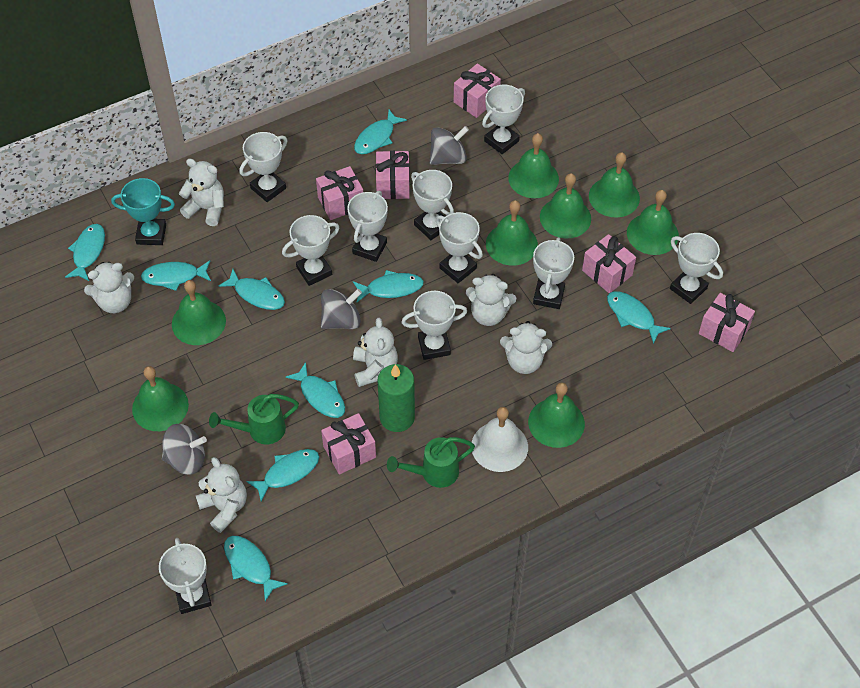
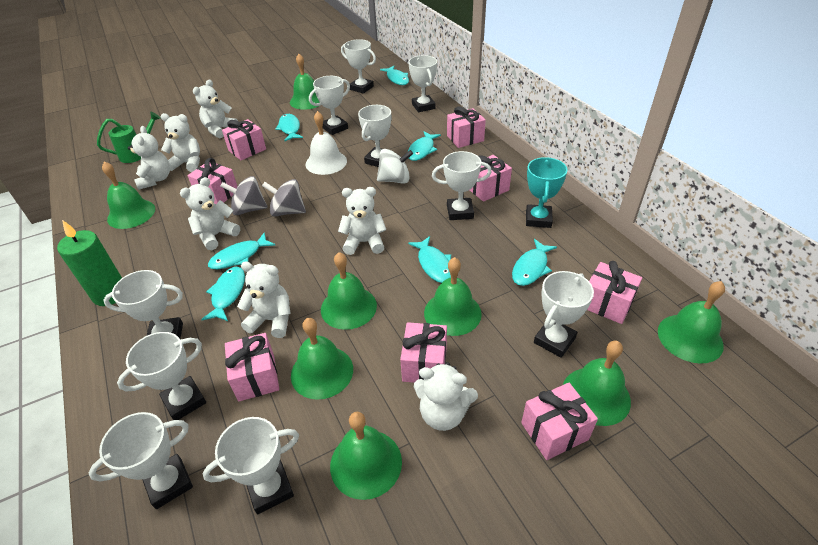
green watering can: [209,394,299,444] [387,437,475,488] = 2 -> [97,111,161,163] = 1
grey spinning top: [162,424,207,475] [321,289,362,329] [430,126,469,165] = 3 -> [220,176,268,215] [262,179,306,217] = 2
pink gift: [316,166,363,220] [321,413,376,475] [376,151,410,199] [454,64,501,118] [582,234,636,293] [699,293,755,352] = 6 -> [188,158,237,204] [222,119,266,160] [225,333,279,402] [400,322,447,383] [447,107,486,148] [470,155,512,202] [521,383,598,460] [587,261,642,324] = 8
turquoise fish: [65,224,105,281] [141,260,211,291] [219,269,285,310] [224,536,288,601] [246,449,319,501] [285,362,345,418] [353,270,424,302] [354,110,407,154] [607,291,671,344] = 9 -> [201,266,245,321] [208,232,275,269] [275,114,303,142] [380,66,409,85] [408,131,441,161] [408,236,451,283] [512,239,557,286] = 7
white spinning top: none = 0 -> [377,149,413,184] = 1
white teddy bear: [84,262,134,313] [179,158,224,226] [196,457,247,533] [353,318,398,387] [466,274,516,326] [500,321,552,374] = 6 -> [128,126,170,190] [161,113,200,172] [180,177,240,250] [193,80,238,138] [237,262,291,338] [338,187,387,255] [414,362,478,431] = 7

